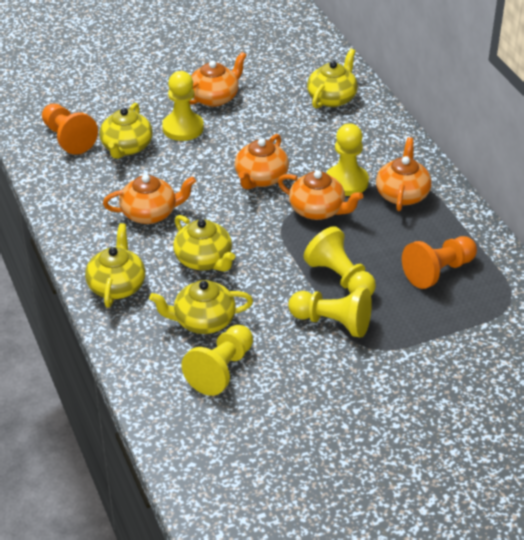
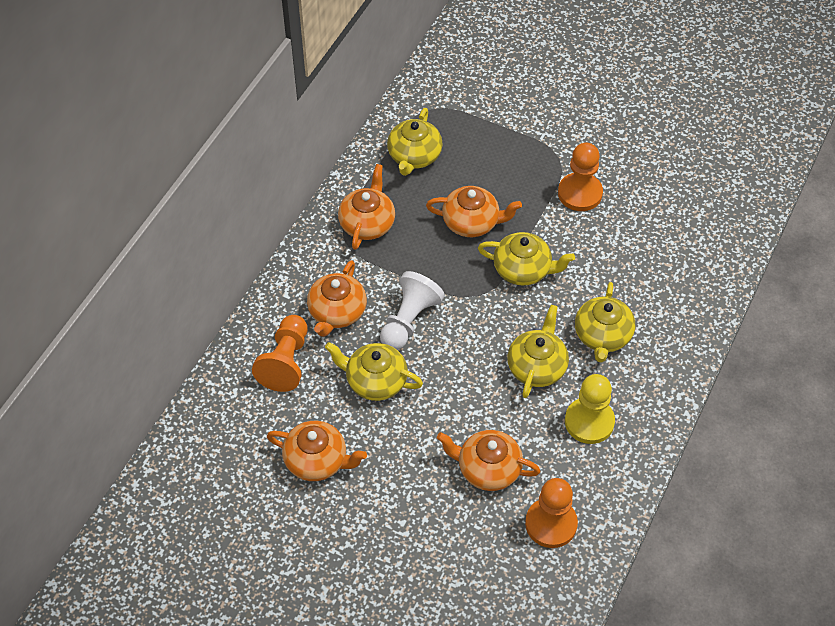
orange pawn: [42,103,98,155] [402,236,477,289] = 2 -> [252,315,307,392] [525,478,578,548] [558,142,603,211] = 3
white pawn: none = 0 -> [380,271,445,350] = 1
yellow pawn: [162,71,204,141] [181,325,253,396] [288,287,372,338] [304,226,376,295] [326,124,369,196] = 5 -> [565,374,615,444] = 1

